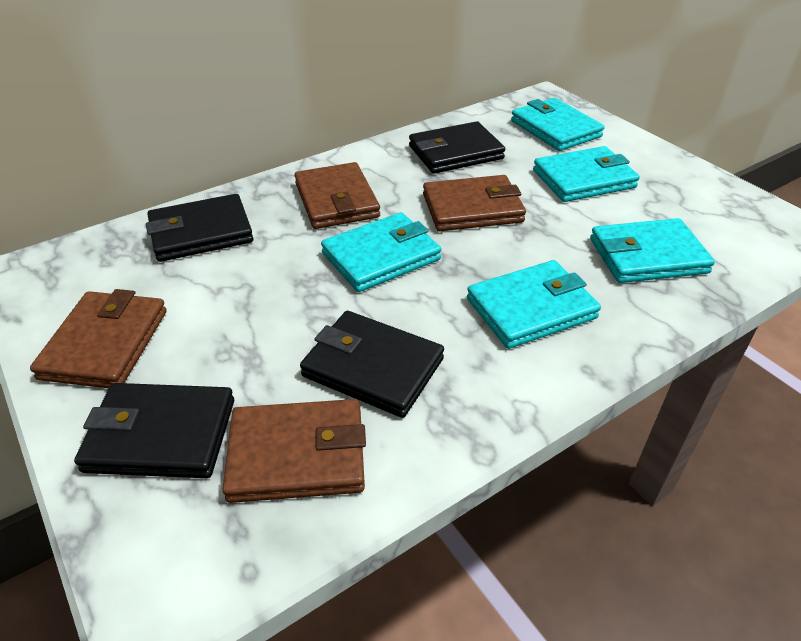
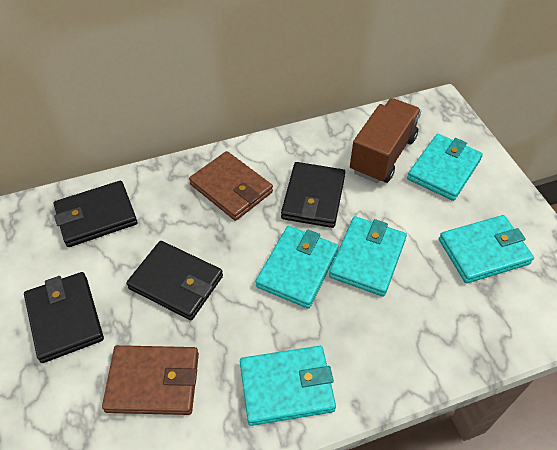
brown truck: none = 0 -> [350,98,421,183] = 1
brown wallet: [30,289,167,388] [222,399,366,503] [294,162,380,229] [423,175,526,231] = 4 -> [102,345,199,415] [189,151,273,221] = 2

